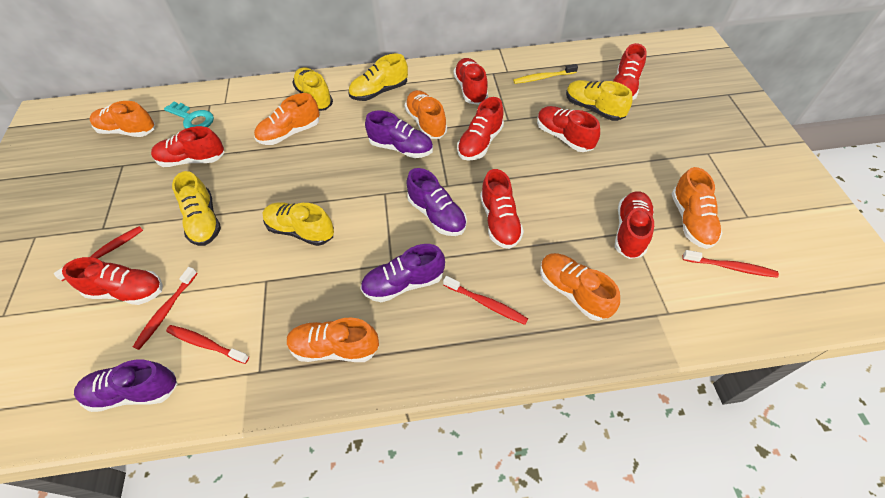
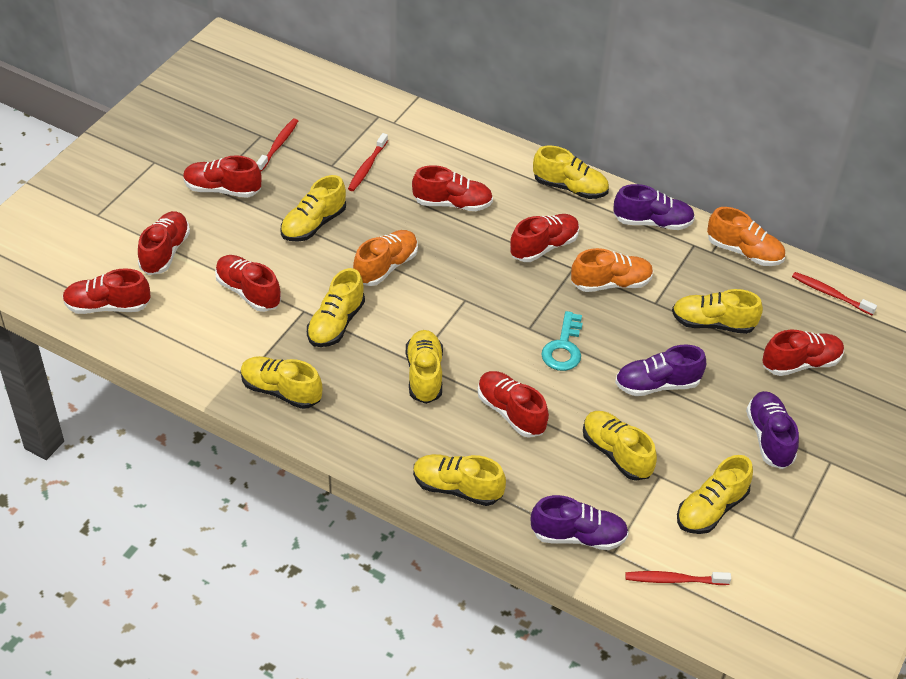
orange shoe: [90,101,155,137] [254,93,320,145] [287,317,379,362] [405,90,447,139] [540,253,620,321] [671,167,722,249] = 6 -> [353,230,418,286] [571,248,654,292] [707,207,785,266] = 3
red toothbrush: [54,226,143,281] [133,267,198,350] [166,325,249,364] [443,276,528,325] [682,250,779,278] = 5 -> [256,118,298,172] [348,133,388,191] [625,571,731,585] [792,272,877,315] = 4
yellow shoe: [172,171,221,246] [263,202,334,246] [292,67,333,111] [349,54,408,101] [566,80,632,121] = 5 -> [241,356,322,409] [281,175,346,242] [307,268,365,347] [406,330,443,404] [413,454,506,506] [533,145,609,199] [583,411,657,481] [672,289,763,334] [677,455,753,534] = 9
yellow toothbrush: [513,64,578,84] = 1 -> none = 0

